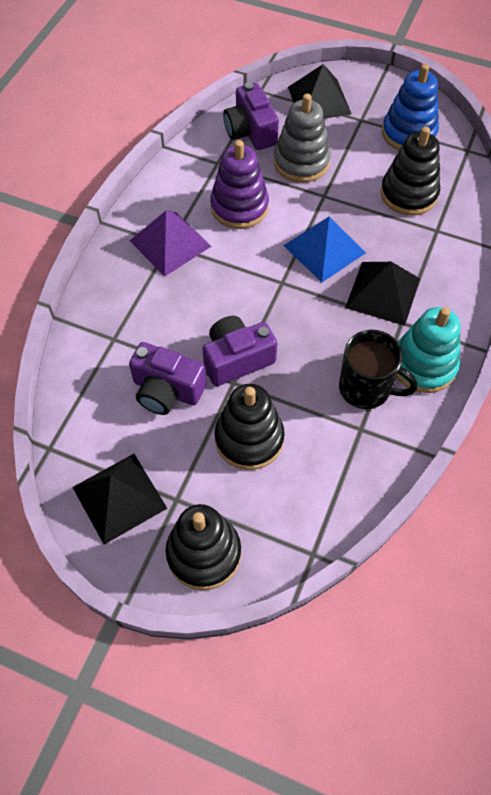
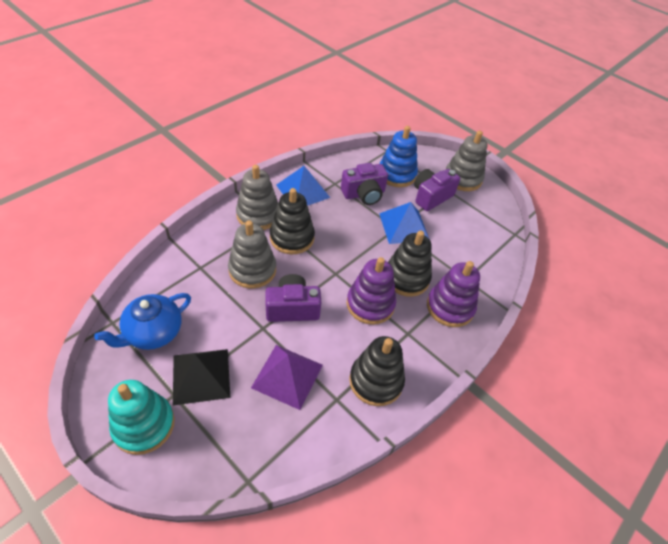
black mug: [339,330,418,409] = 1 -> none = 0
black pyramid: [72,454,167,545] [288,64,351,119] [345,262,420,326] = 3 -> [173,349,230,405] = 1
blue pyramid: [283,216,366,282] = 1 -> [276,166,330,206] [379,202,429,244] = 2
blue teapot: none = 0 -> [94,293,191,350] = 1
grey stacking toy: [274,94,331,183] = 1 -> [228,220,276,288] [236,165,279,230] [446,131,488,191] = 3
purple stacking toy: [210,140,269,229] = 1 -> [346,257,396,325] [427,261,480,327] = 2

